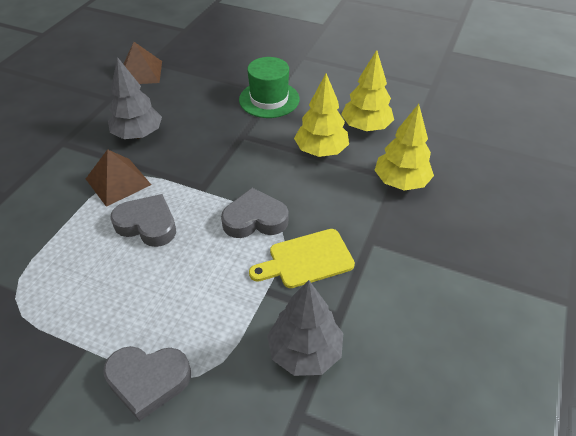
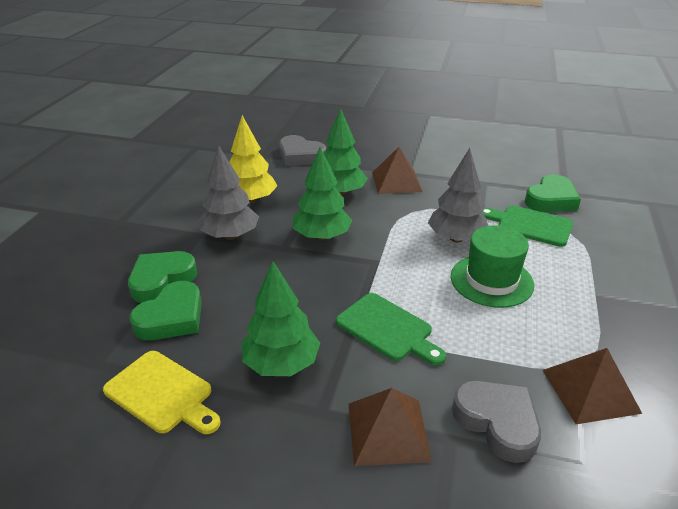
brown pyramid: [86,149,151,207] [124,42,162,84] = 2 -> [349,388,432,466] [372,147,423,194] [543,348,642,424] = 3
green cutting board: none = 0 -> [336,293,446,366] [482,206,573,247] = 2
green heart: none = 0 -> [128,251,197,303] [129,281,202,340] [525,174,581,212] = 3
green tree: none = 0 -> [242,261,320,376] [293,147,352,241] [324,109,368,196] = 3
grey heart: [103,346,191,421] [110,194,176,247] [221,188,288,238] = 3 -> [279,135,326,166] [452,381,541,463] = 2
yellow tree: [294,73,349,157] [341,50,394,131] [375,104,434,191] = 3 -> [229,115,277,204] = 1

